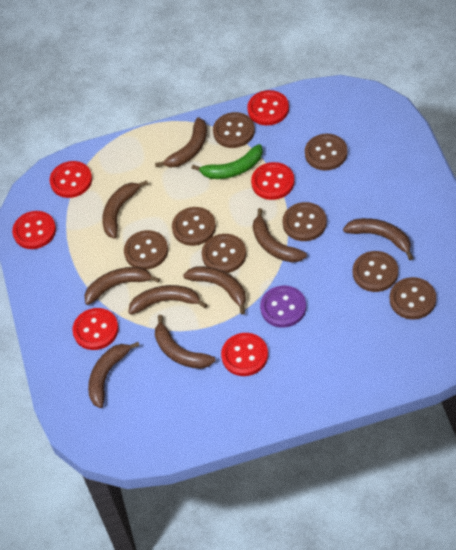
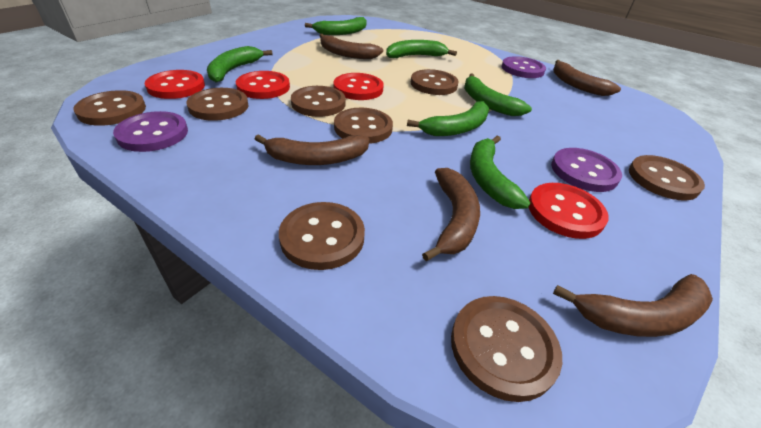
brown banana: [84,267,160,305] [88,342,140,408] [102,180,148,239] [128,285,207,315] [155,117,207,167] [155,315,216,369] [183,266,246,315] [253,208,307,263] [343,218,413,260] = 9 -> [255,134,369,165] [320,34,383,59] [422,168,480,261] [553,274,713,337] [554,60,621,96] = 5
green banana: [192,144,263,179] = 1 -> [207,46,273,83] [305,17,367,35] [386,40,457,58] [407,101,489,136] [464,73,532,116] [470,135,530,209] = 6
purple button: [260,286,306,327] = 1 -> [113,111,188,152] [502,56,546,78] [551,148,622,192] = 3
red button: [12,211,56,249] [50,161,92,198] [72,308,119,350] [221,333,268,376] [247,90,289,125] [251,162,295,200] = 6 -> [145,70,205,99] [236,71,290,99] [333,73,384,100] [529,183,609,239] = 4

